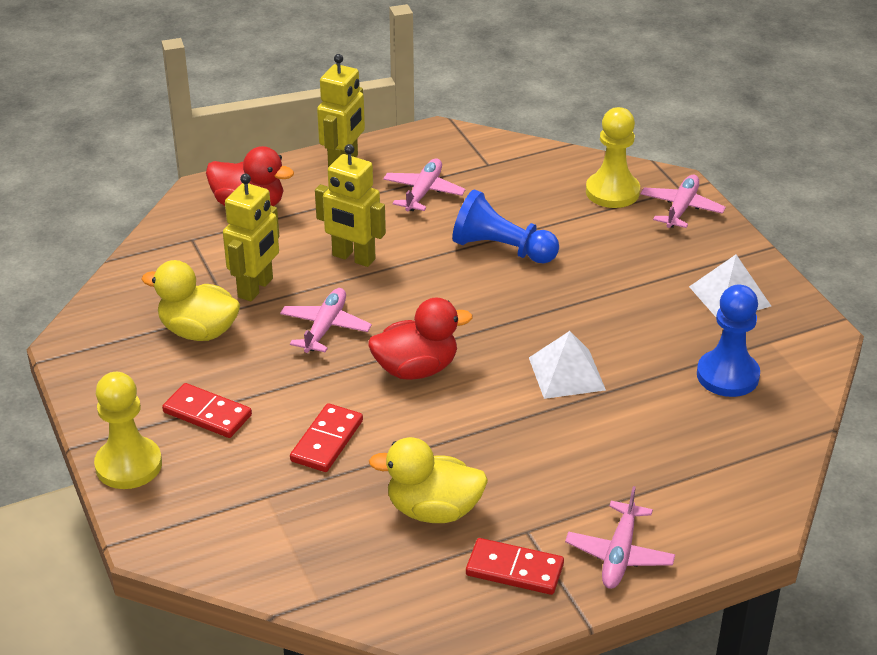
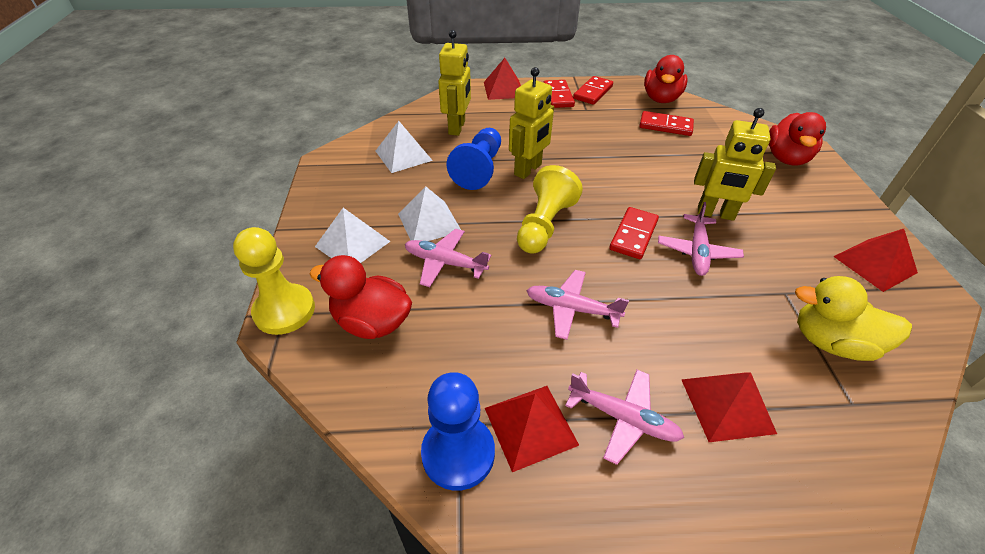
red domino: [162,383,252,438] [290,403,363,472] [466,538,564,595] = 3 -> [543,80,575,108] [573,76,613,105] [609,207,659,259] [639,111,694,136] = 4
red duck: [206,146,294,206] [368,297,473,380] = 2 -> [310,255,412,339] [644,55,688,103] [768,112,826,166] = 3
red pyramid: none = 0 -> [484,58,521,100] [485,386,579,472] [681,372,777,442] [833,229,918,292] = 4
white pyramid: [529,331,606,399] [689,255,771,317] = 2 -> [315,208,391,263] [376,121,433,173] [398,186,461,241] = 3
yellow duck: [141,260,240,341] [369,437,488,523] = 2 -> [795,276,912,361] = 1

